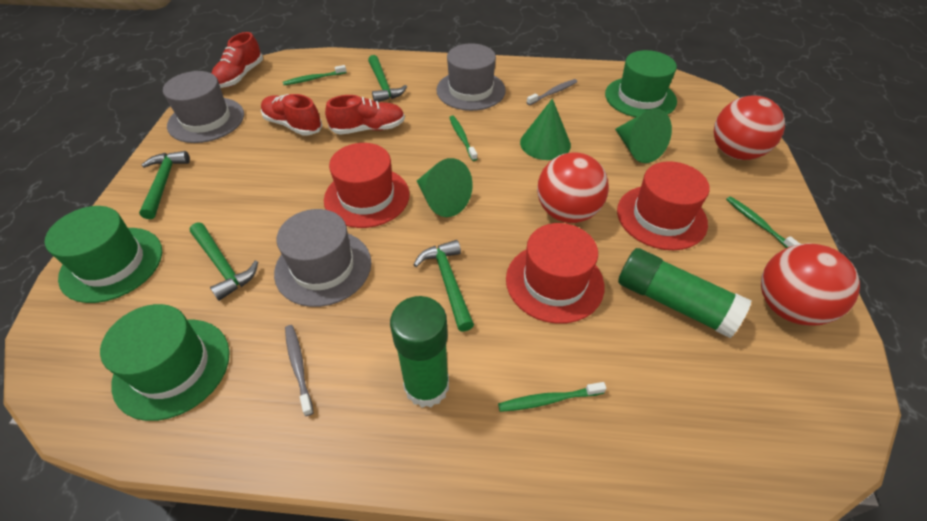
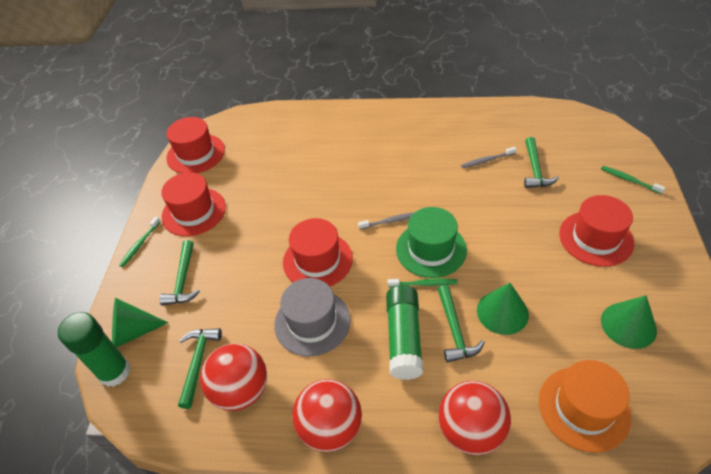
green hat: [45,206,162,303] [100,304,230,421] [605,50,677,117] = 3 -> [396,207,467,278] = 1
green toothbrush: [283,65,347,85] [449,116,477,161] [498,382,607,412] [726,196,800,248] = 4 -> [119,216,161,267] [388,278,458,287] [601,166,666,194] = 3
grey hat: [163,71,244,143] [274,209,371,307] [436,43,506,111] = 3 -> [274,278,351,357] = 1
orange hat: none = 0 -> [539,360,631,453] = 1
red hat: [324,143,410,228] [506,223,604,324] [617,161,710,250] = 3 -> [161,172,226,236] [166,117,225,173] [283,218,353,286] [559,195,634,267] = 4
red shoe: [212,32,263,88] [261,94,322,135] [325,95,405,135] = 3 -> none = 0

